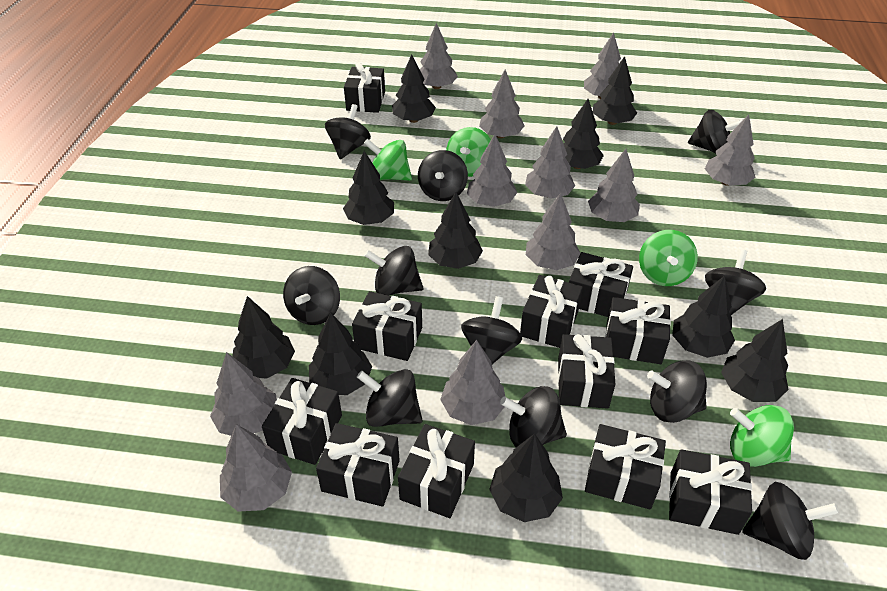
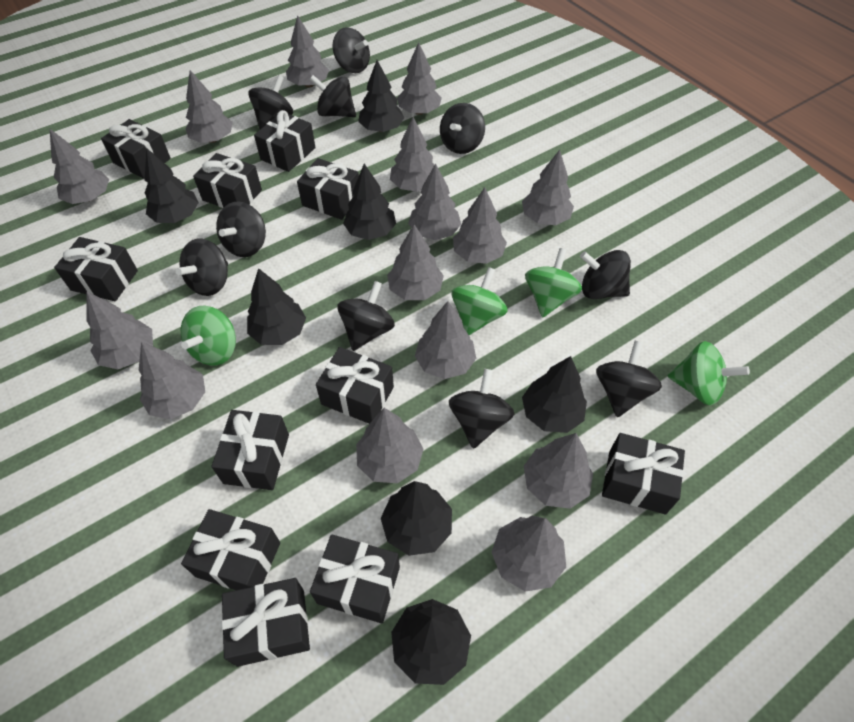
black spinning top: [283,266,340,325] [325,104,371,159] [357,369,423,427] [364,246,423,295] [418,150,468,201] [461,296,522,364] [500,386,567,447] [647,361,707,423] [688,110,743,154] [705,249,766,315] [742,482,839,560] = 11 -> [176,238,228,296] [216,201,266,257] [248,75,293,129] [310,75,356,117] [333,27,370,73] [337,281,395,351] [440,103,485,154] [449,369,514,449] [580,250,631,299] [596,341,662,417] = 10
black tree: [232,296,295,378] [309,312,372,395] [343,151,394,225] [392,54,436,123] [428,192,483,269] [489,433,563,522] [563,99,604,169] [593,56,637,125] [672,276,735,358] [721,319,789,402] = 10 -> [145,149,199,223] [247,268,306,345] [343,164,396,240] [358,60,404,132] [381,481,452,556] [391,599,471,685] [522,356,587,433] = 7
grey tree: [210,352,277,436] [220,424,292,512] [420,23,458,89] [440,340,505,425] [467,134,517,207] [479,69,524,138] [525,126,575,199] [526,193,580,270] [584,32,621,99] [588,149,640,222] [705,114,755,186] = 11 -> [50,129,109,204] [87,292,153,369] [139,342,205,419] [185,70,233,143] [286,15,329,88] [356,408,424,483] [387,224,444,300] [390,117,434,192] [397,42,442,115] [408,164,461,240] [415,301,476,379] [453,187,507,264] [492,516,566,592] [522,150,574,225] [524,433,593,509] = 15

